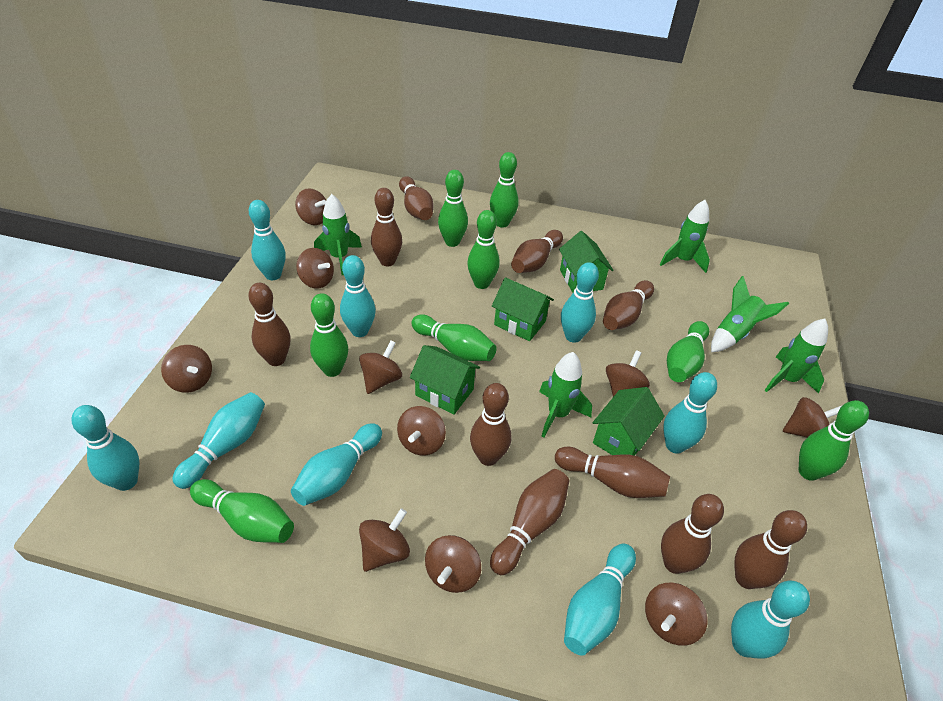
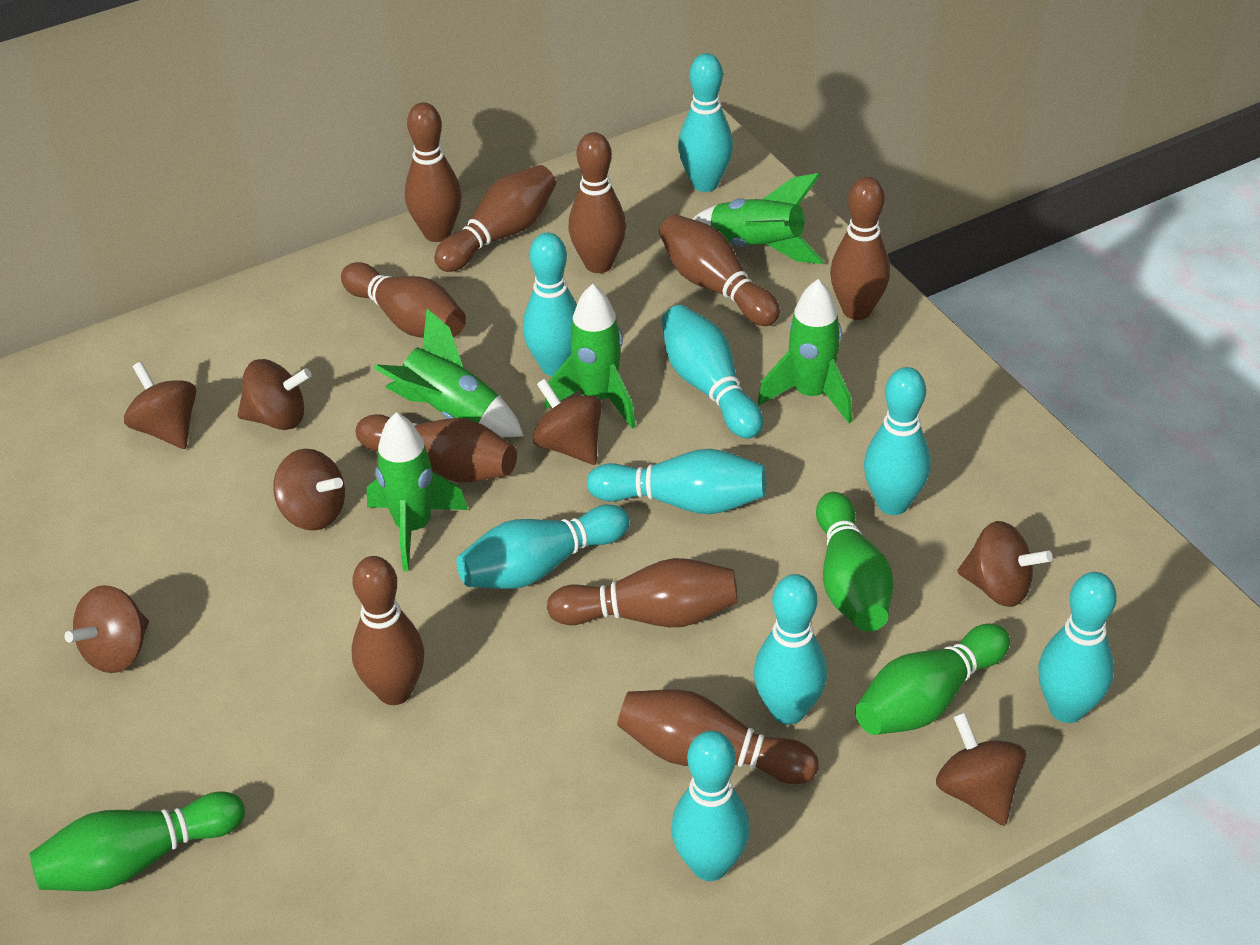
brown spinning top: [161,345,212,393] [295,188,326,225] [296,248,334,289] [359,340,402,394] [359,508,410,572] [397,406,446,455] [425,535,481,593] [606,350,650,397] [645,583,707,646] [783,397,842,437] = 10 -> [65,585,149,673] [124,362,196,449] [237,359,312,430] [273,449,345,531] [533,379,602,465] [936,712,1026,826] [957,521,1053,607] = 7
green bowling pin: [190,479,294,543] [310,293,348,377] [412,314,497,361] [438,170,468,247] [467,210,499,289] [490,152,519,228] [667,321,709,382] [799,400,869,481] = 8 -> [29,792,245,891] [816,492,893,632] [855,624,1010,735] = 3
green house: [410,345,480,415] [492,277,554,341] [559,231,614,293] [592,387,665,456] = 4 -> none = 0

